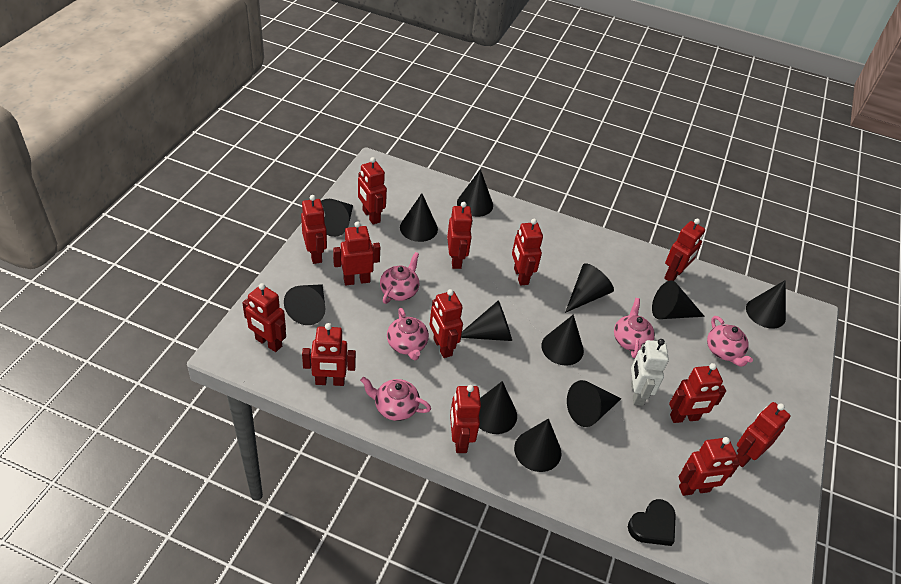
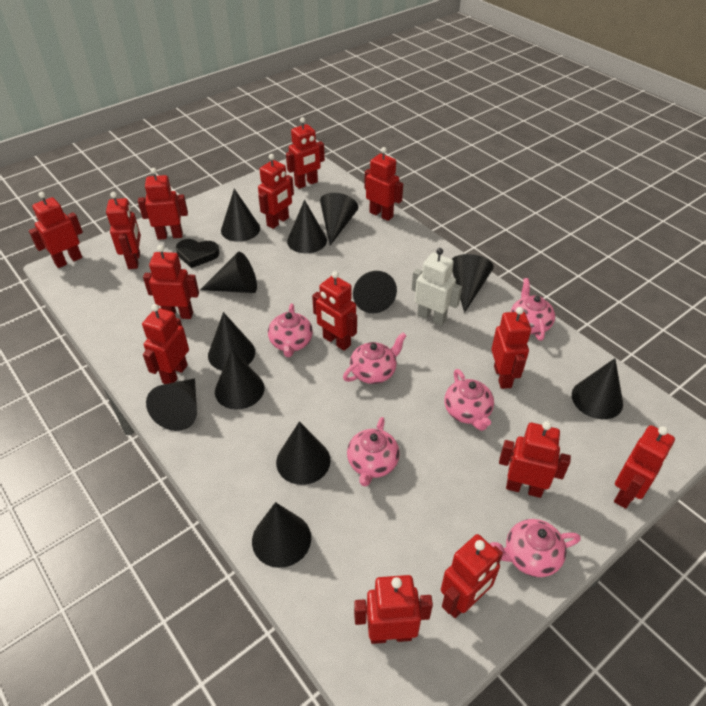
pink teapot: [360,377,431,421] [380,252,419,304] [387,308,429,361] [614,298,655,358] [707,316,753,367] = 5 -> [268,304,313,357] [343,332,407,384] [347,417,400,487] [444,369,494,431] [490,519,581,577] [511,278,555,341] = 6
red robot: [242,283,286,352] [301,195,327,264] [302,323,356,386] [333,221,380,285] [358,157,387,225] [430,289,463,358] [447,202,473,269] [450,385,481,453] [512,219,543,285] [664,219,705,281] [669,363,726,423] [679,437,740,496] [737,402,791,467] = 13 -> [29,192,83,268] [106,192,141,269] [138,168,188,240] [142,304,189,384] [143,245,199,319] [258,154,294,229] [286,117,325,189] [312,271,357,351] [354,575,433,644] [364,147,403,221] [441,534,503,618] [491,307,531,389] [499,421,571,498] [614,425,675,509] = 14

